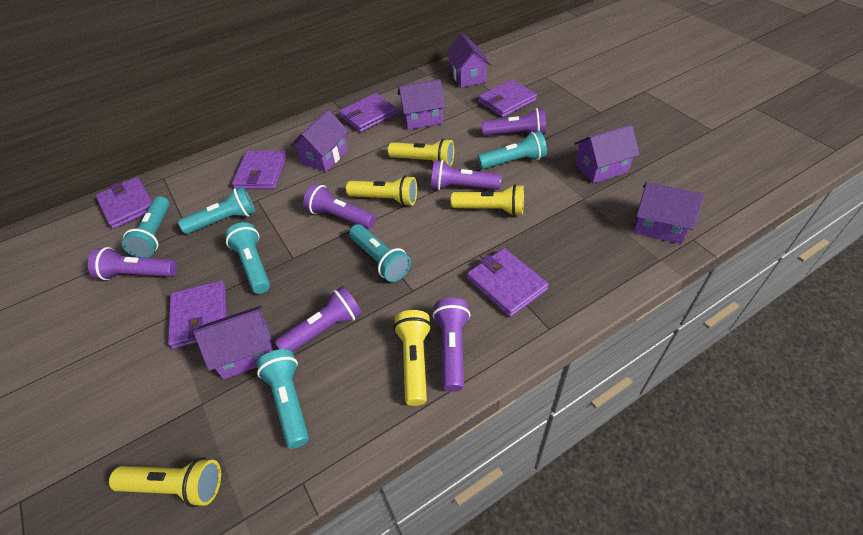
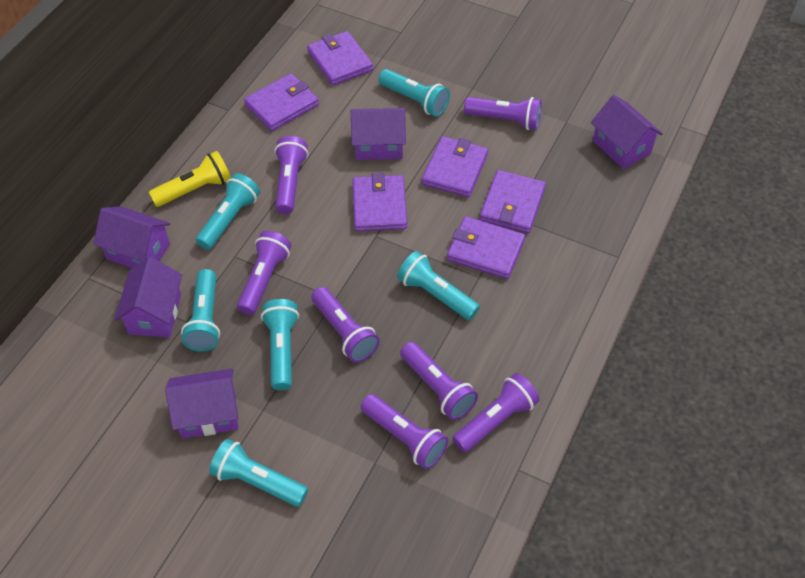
purple flashlight: [88,247,177,280] [275,286,362,352] [303,183,376,229] [431,160,502,190] [433,298,471,392] [481,108,546,136] = 6 -> [237,231,292,315] [274,136,308,214] [311,287,380,362] [361,394,448,469] [400,342,478,420] [452,373,540,453] [464,97,542,130] = 7
purple house: [194,305,274,379] [291,109,349,172] [398,79,446,130] [445,33,491,88] [574,124,640,184] [633,182,704,244] = 6 -> [93,206,170,268] [115,257,182,337] [165,369,238,439] [351,108,406,160] [591,95,663,169] = 5
yellow flashlight: [109,457,221,507] [346,175,417,206] [388,138,454,166] [393,310,432,406] [451,184,524,216] = 5 -> [149,151,231,207] = 1

